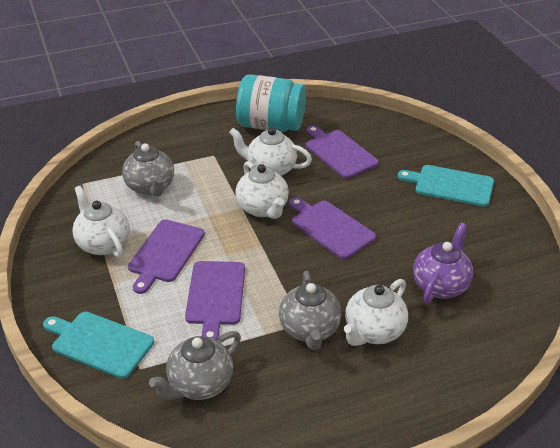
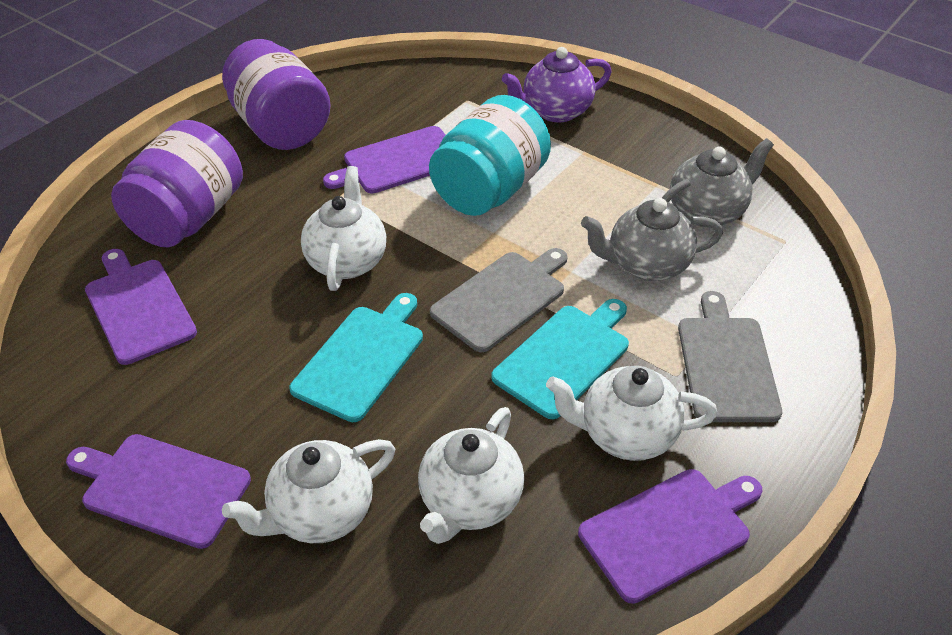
grey cutting board: none = 0 -> [430,248,568,352] [678,291,782,422] = 2
grey teapot: [122,141,174,197] [149,331,241,400] [279,271,342,350] = 3 -> [581,198,723,281] [662,138,774,227] = 2
purple jar: none = 0 -> [111,120,243,247] [222,39,330,150] = 2

